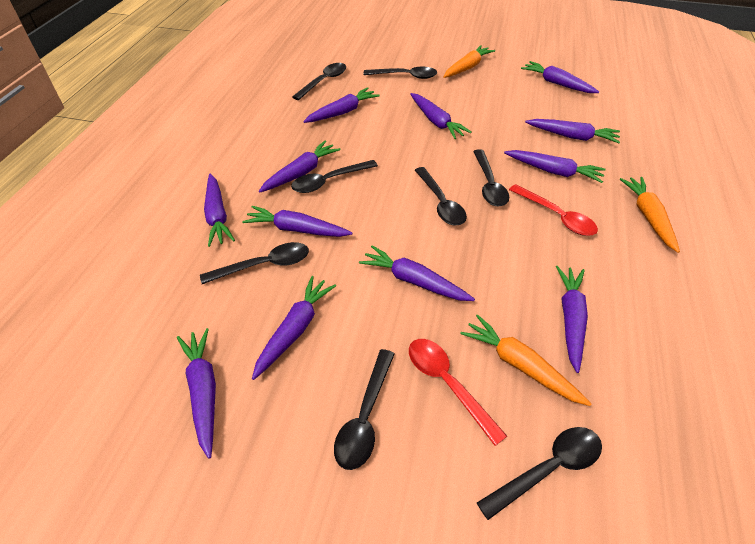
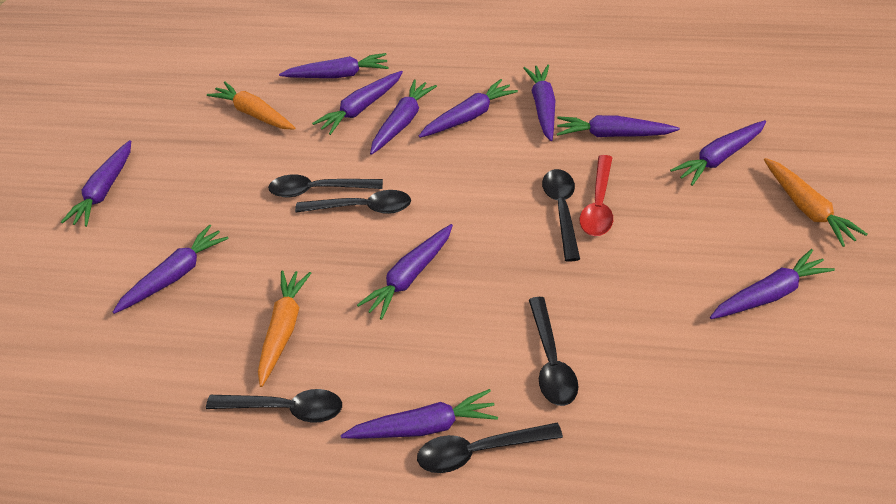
black spoon: [200,242,309,284] [291,160,378,193] [292,63,346,100] [334,349,395,470] [364,67,437,79] [415,167,467,226] [473,149,509,207] [477,427,602,520] = 8 -> [206,389,342,423] [268,174,383,197] [295,190,411,214] [417,423,563,473] [529,297,578,406] [542,169,580,262] = 6
red spoon: [409,339,507,446] [509,184,598,236] = 2 -> [580,155,613,236] = 1

